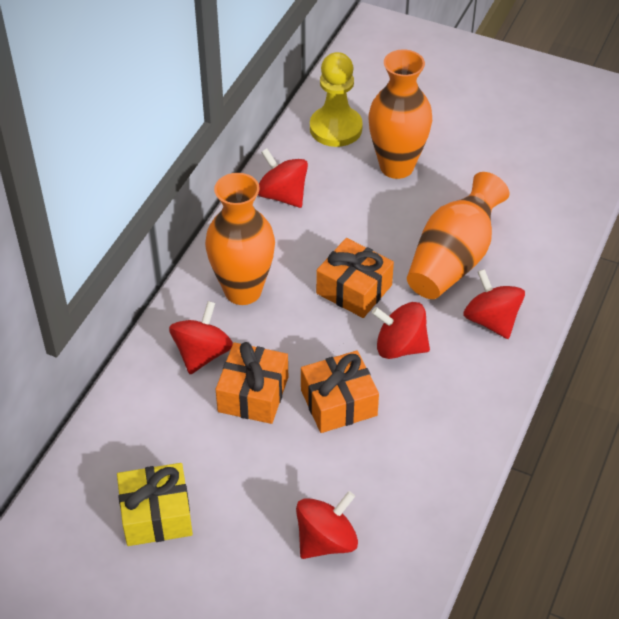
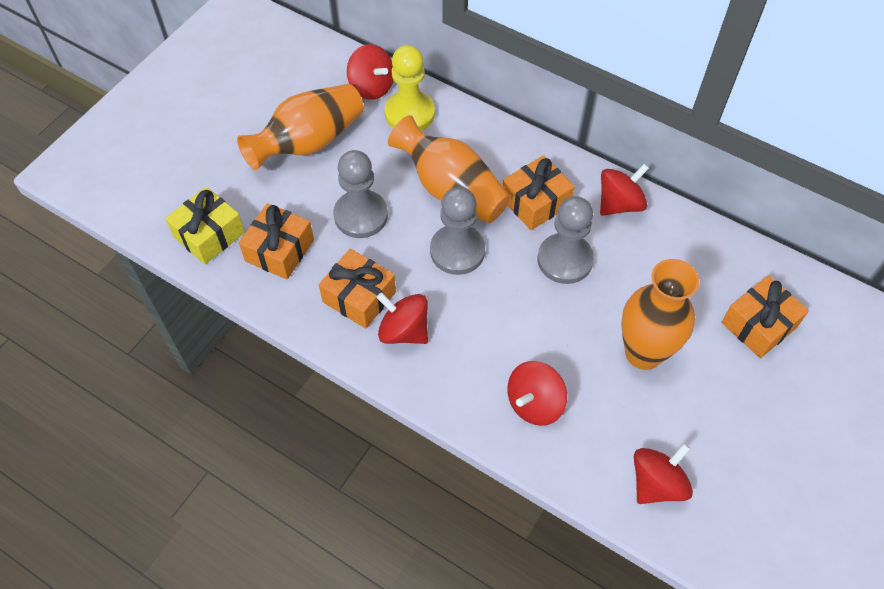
grey pawn: none = 0 -> [333,150,388,238] [430,187,485,275] [538,196,594,284] = 3
orange gift: [216,342,288,424] [301,350,379,433] [316,238,394,318] = 3 -> [239,203,314,279] [319,249,396,329] [503,155,575,230] [721,275,809,358] = 4

